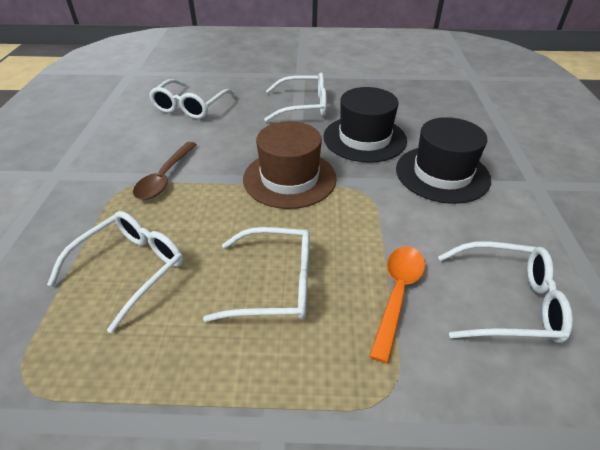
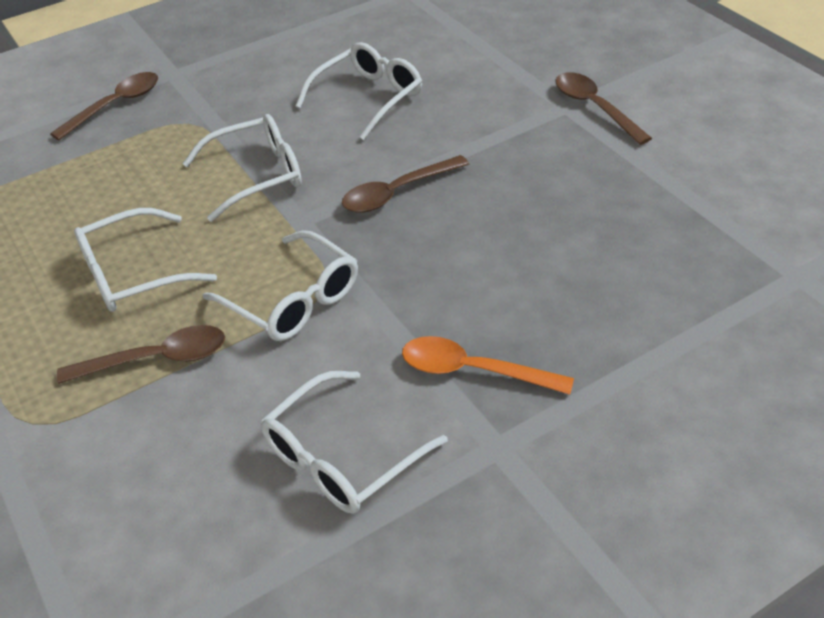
black hat: [323,87,407,163] [396,117,491,204] = 2 -> none = 0
brown hat: [243,121,337,209] = 1 -> none = 0
brown spoon: [133,142,197,200] = 1 -> [50,72,158,140] [57,325,225,384] [342,155,469,213] [556,72,652,145] = 4

